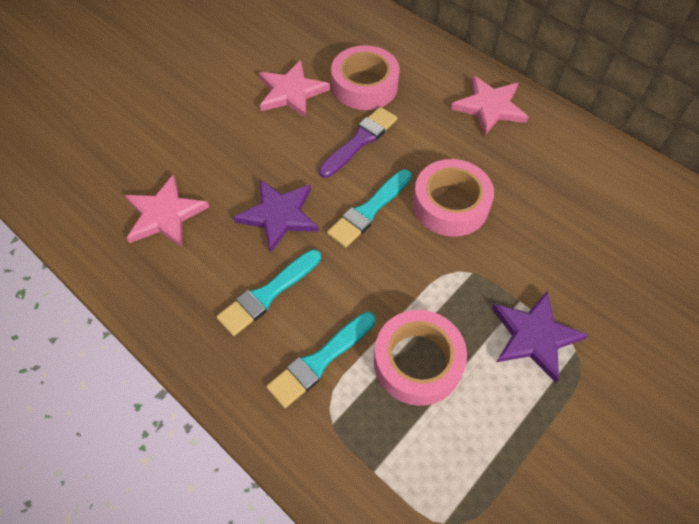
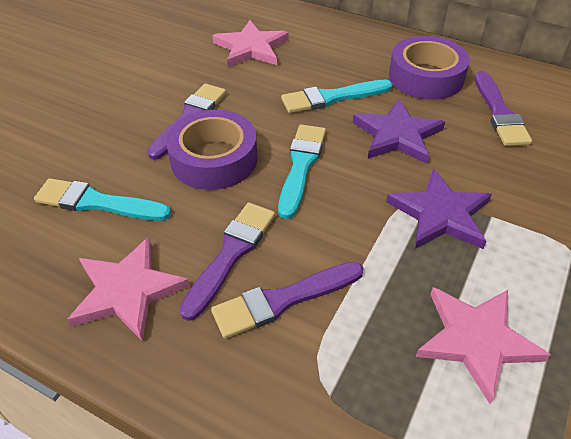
pink tape: [331,45,400,110] [374,310,467,406] [413,159,494,237] = 3 -> none = 0
purple brush: [319,107,397,178] = 1 -> [147,84,226,160] [179,202,275,321] [211,262,364,339] [475,71,532,146] = 4
purple tape: none = 0 -> [166,110,257,190] [389,36,470,100] = 2

